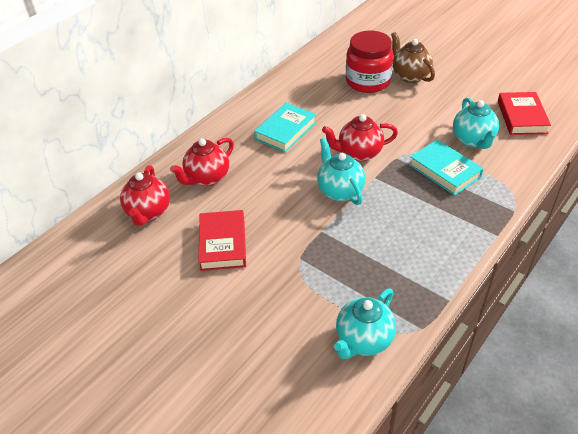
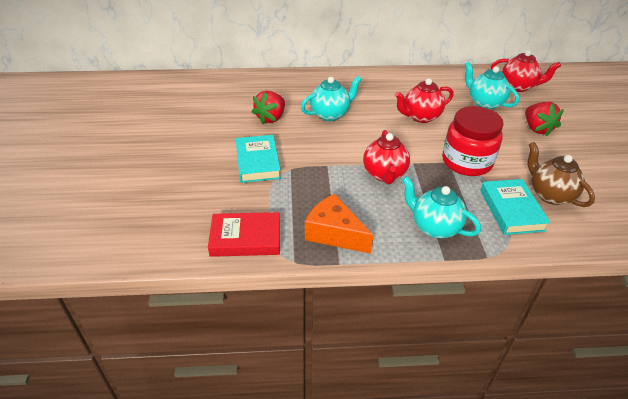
orange cheese: none = 0 -> [305,194,373,254] = 1
red book: [198,210,246,271] [498,92,551,135] = 2 -> [208,212,280,257] = 1
red strawberry: none = 0 -> [252,91,285,124] [525,102,564,136] = 2

